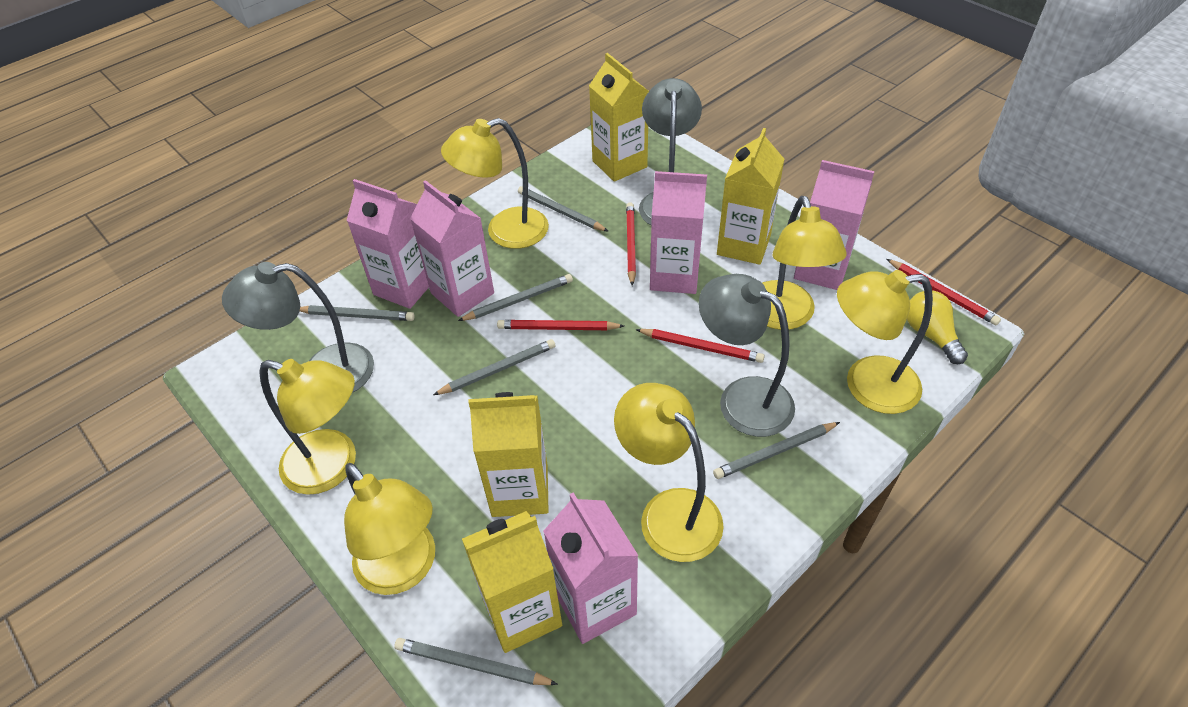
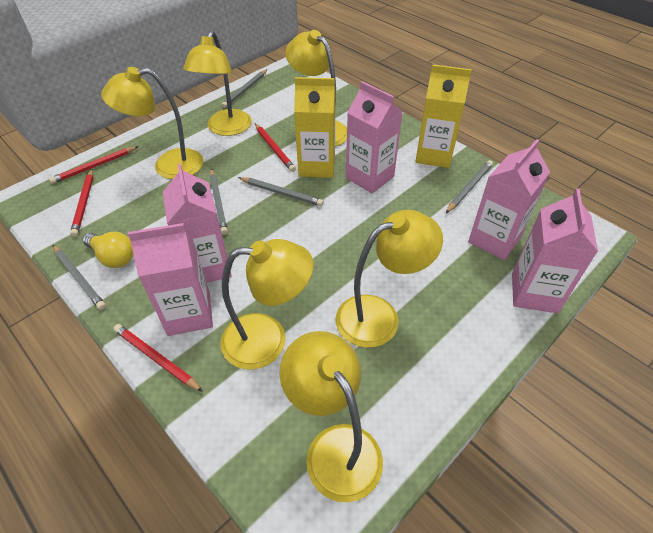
grey lamp: [222,262,374,393] [639,78,702,225] [699,274,795,437] = 3 -> none = 0
grey pencil: [300,305,415,321] [394,638,558,685] [433,339,556,395] [458,274,573,321] [518,186,609,232] [713,422,840,479] = 6 -> [53,245,106,310] [210,169,228,235] [221,70,267,108] [238,177,324,206] [446,160,493,213] = 5
yellow carton: [462,511,562,653] [468,392,549,517] [589,53,649,182] [717,128,784,265] = 4 -> [294,77,335,178] [415,64,472,168] = 2

